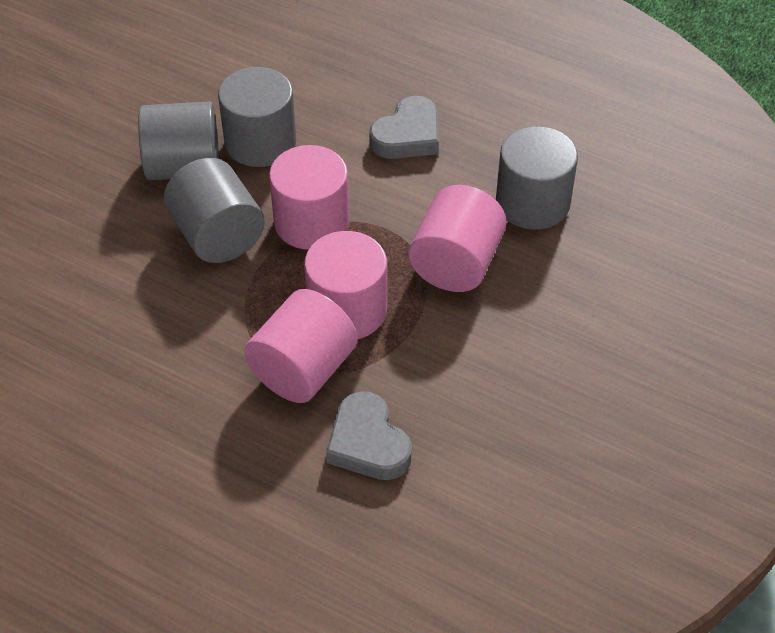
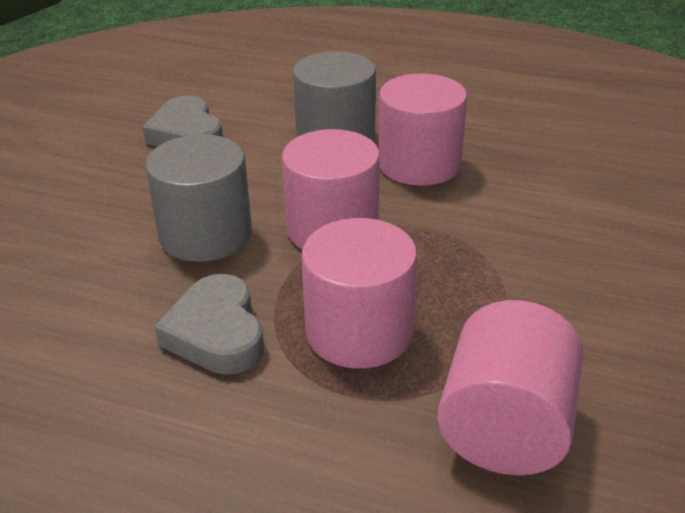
grey cylinder: [138,101,219,180] [164,158,265,263] [218,67,296,167] [496,126,578,230] = 4 -> [145,134,252,262] [293,51,376,141] = 2

